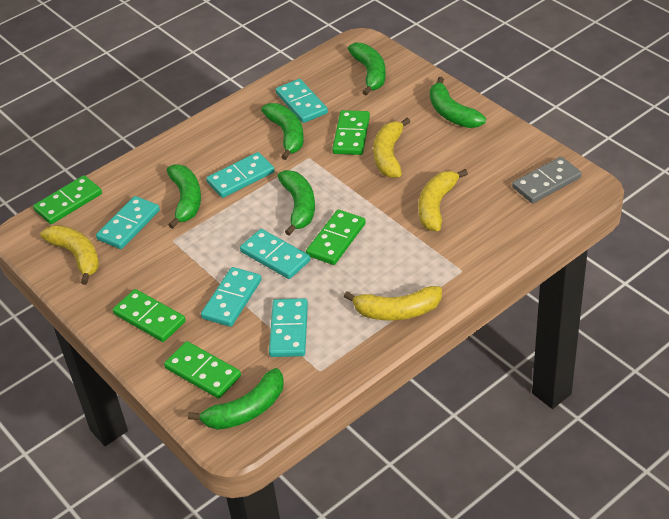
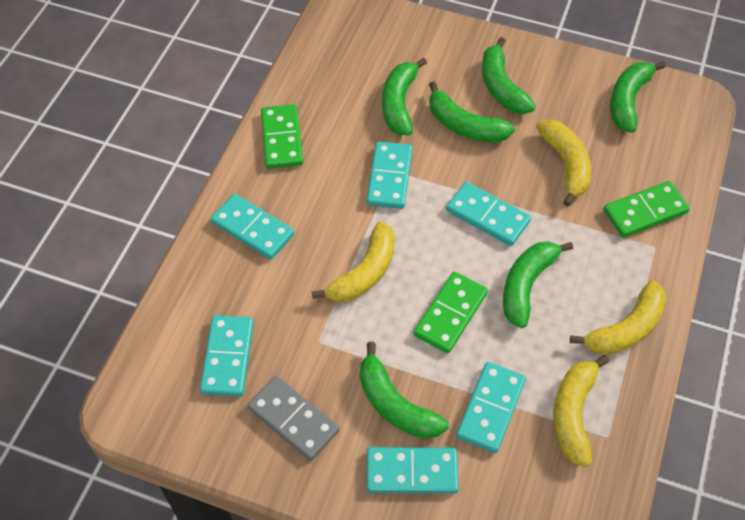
green domino: [33,175,102,224] [113,289,186,342] [164,341,241,399] [306,210,366,265] [332,110,370,155] = 5 -> [261,104,303,169] [413,272,488,353] [604,181,690,238] = 3

